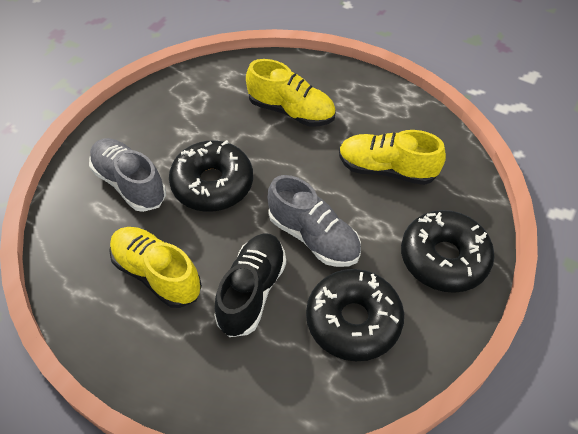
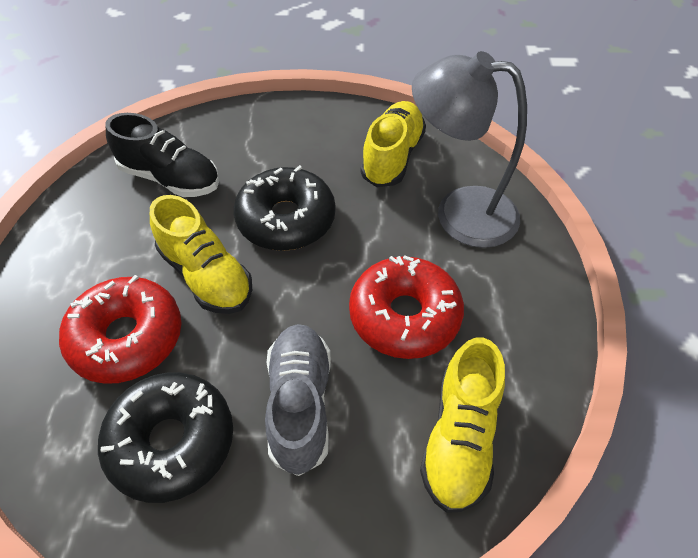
black donut: [169,140,253,212] [306,269,404,361] [401,210,495,293] = 3 -> [98,372,233,503] [234,165,336,251] = 2
grey lamp: none = 0 -> [412,51,527,248] = 1
grey shoe: [89,138,166,212] [268,175,361,267] = 2 -> [265,324,331,476] = 1
red donut: none = 0 -> [59,275,181,384] [349,255,464,359] = 2

